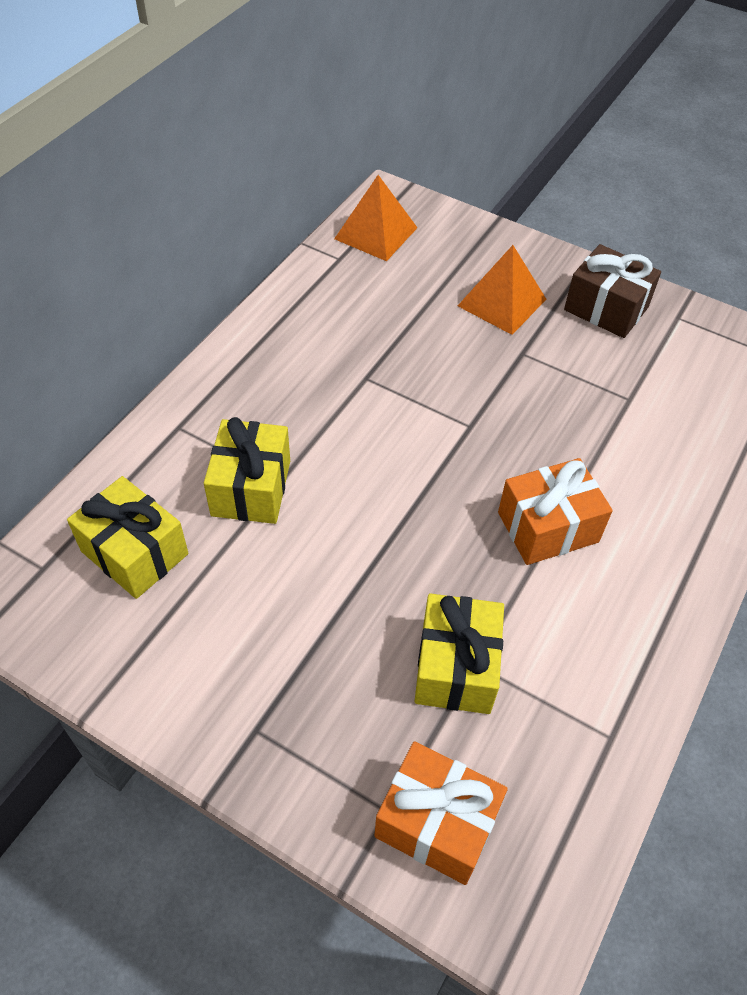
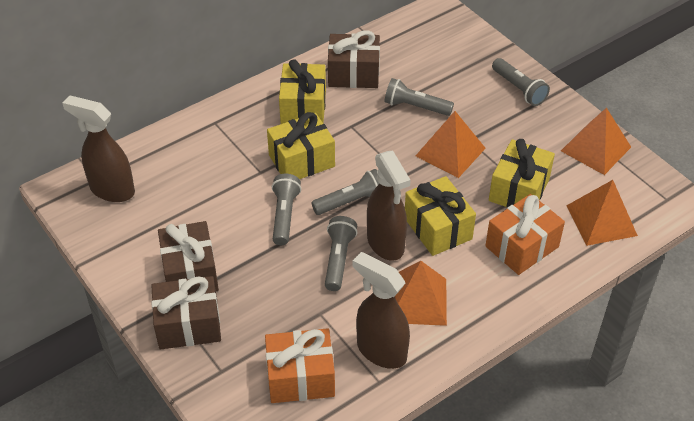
brown gift: [564,244,661,338] = 1 -> [151,276,221,350] [158,221,219,291] [328,30,380,88] = 3
brown spray bottle: none = 0 -> [62,95,135,202] [352,252,410,369] [367,151,410,261] = 3
grey flashlight: none = 0 -> [272,174,301,245] [311,169,379,215] [325,216,358,291] [385,78,454,116] [492,58,550,106] = 5
orange pyramid: [334,175,417,261] [458,245,546,335] = 2 -> [395,261,447,326] [416,111,486,178] [561,108,631,175] [566,180,638,246] = 4
yellow gift: [67,476,188,599] [204,417,290,524] [414,593,504,714] = 3 -> [267,112,335,179] [279,59,326,124] [405,176,476,256] [489,139,555,208] = 4

